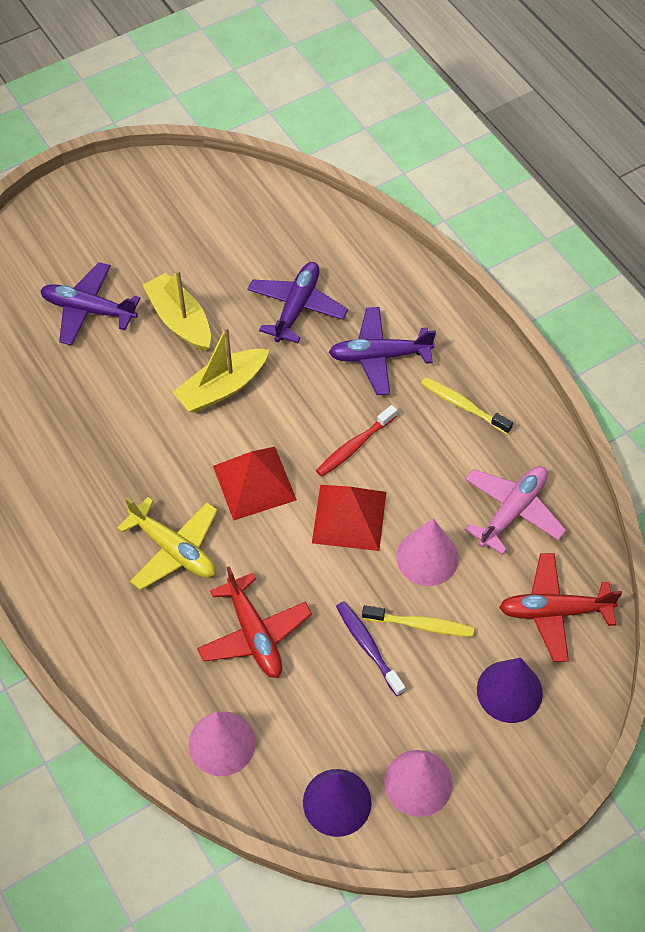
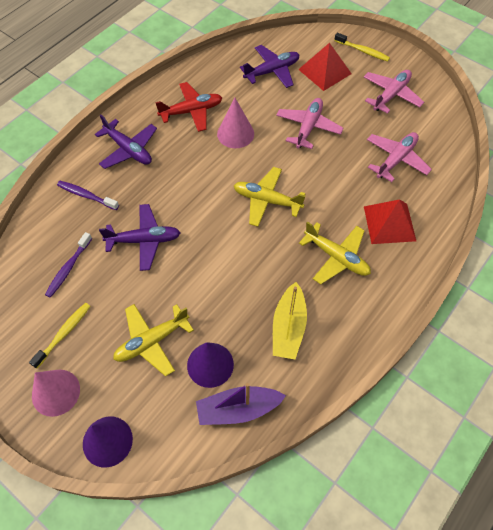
pink cone: [188,711,256,776] [384,750,453,817] [396,518,459,586] = 3 -> [32,370,80,417] [217,98,254,148] = 2
pink plane: [465,466,566,555] = 1 -> [276,98,344,149] [364,70,424,114] [367,132,432,182] = 3
purple boat: none = 0 -> [196,383,286,425] = 1
purple toothbrush: [336,601,405,696] = 1 -> [45,232,92,298] [57,181,119,210] = 2
red plane: [197,566,312,678] [499,553,622,662] = 2 -> [155,82,222,132] = 1
red toothbrush: [316,405,397,477] = 1 -> none = 0
yellow boat: [143,270,211,351] [173,327,269,413] = 2 -> [273,282,307,359] = 1
yellow plane: [117,497,218,590] = 1 -> [113,304,194,376] [234,167,306,227] [299,221,371,284] = 3

